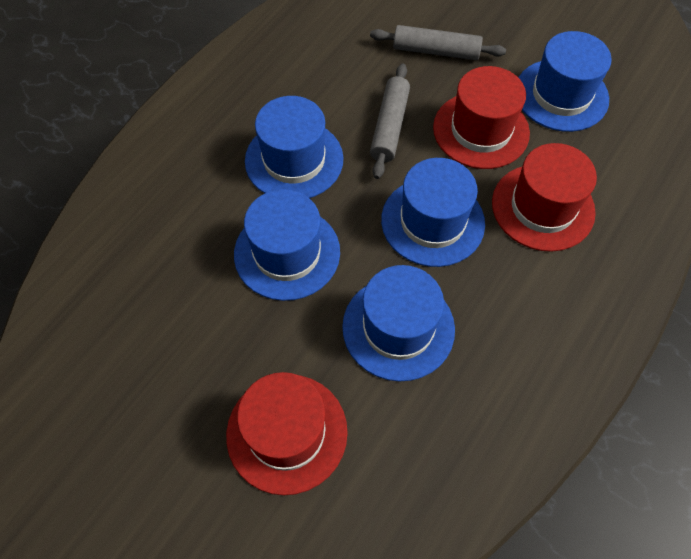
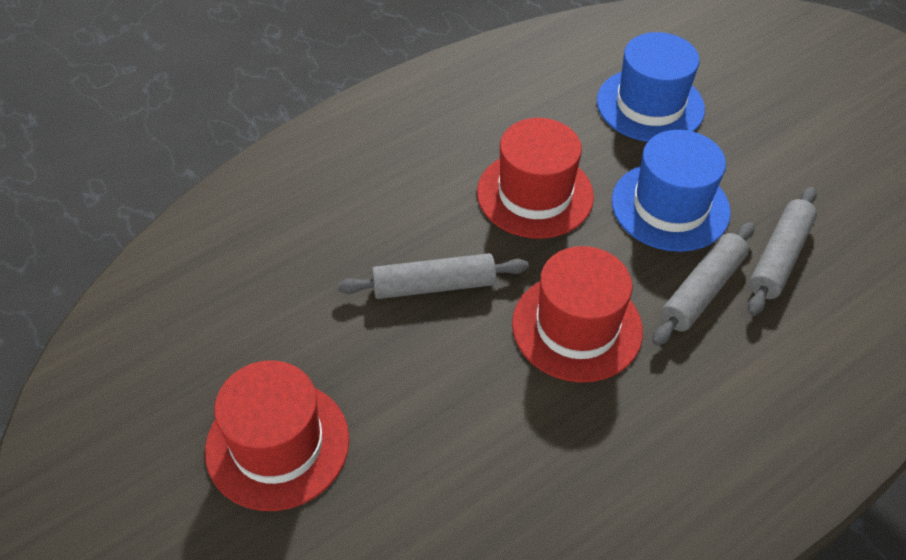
blue hat: [234,189,340,301] [245,96,343,198] [342,265,455,382] [381,158,485,267] [518,31,612,132] = 5 -> [597,32,705,142] [612,130,731,252] = 2
grey rolling pin: [370,25,506,60] [370,64,410,179] = 2 -> [338,253,529,299] [652,222,754,346] [748,187,817,316] = 3

